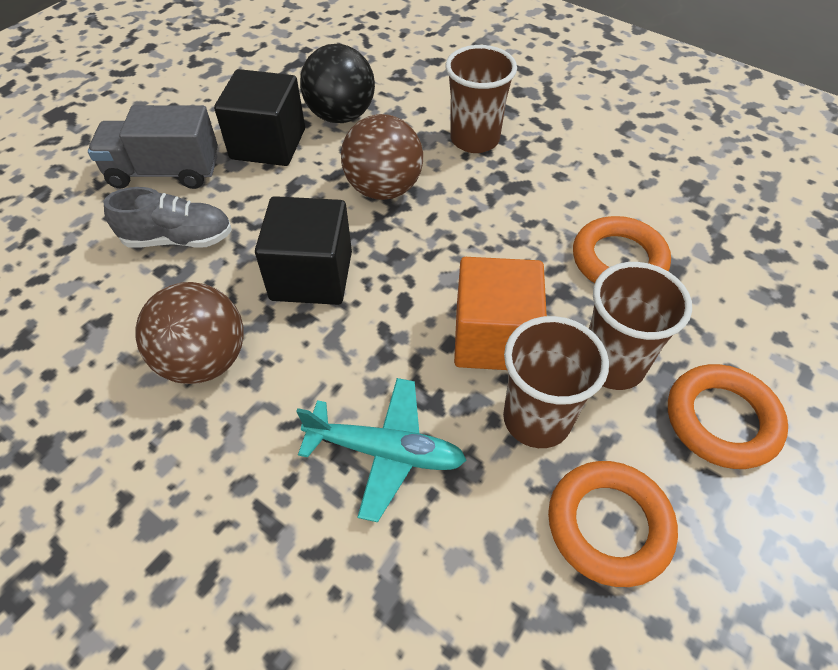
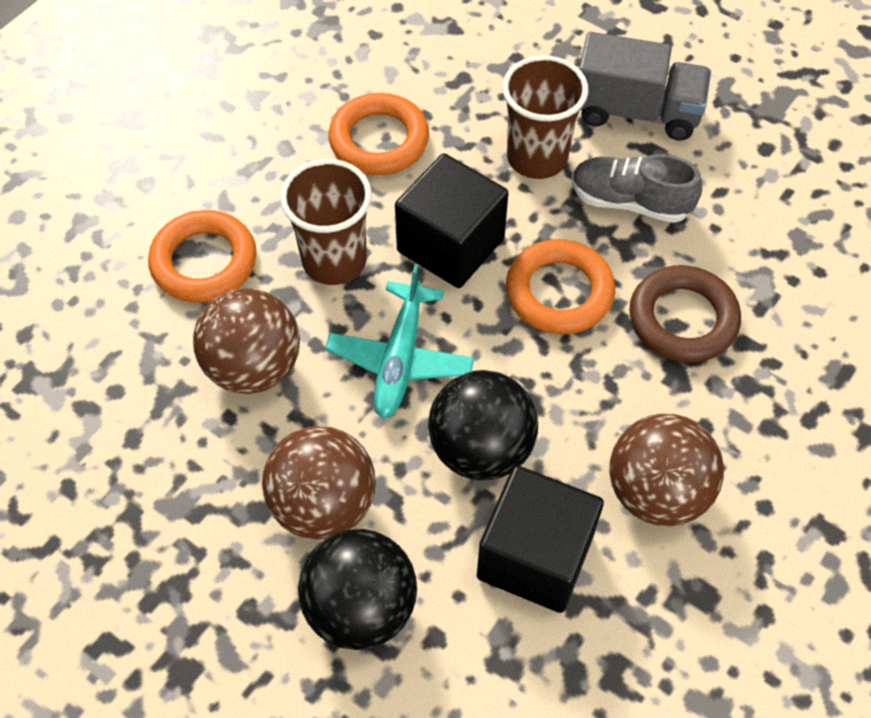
black ball: [300,44,375,123] = 1 -> [298,529,417,650] [428,370,538,480] = 2
brown ball: [136,282,244,384] [341,114,423,200] = 2 -> [193,288,300,394] [262,426,376,540] [609,413,724,526] = 3
brown cup: [445,45,517,153] [503,316,609,448] [589,262,692,390] = 3 -> [280,159,372,285] [502,55,588,179] = 2
brown ring: none = 0 -> [629,265,741,363] = 1
orange cube: [454,257,547,370] = 1 -> none = 0

